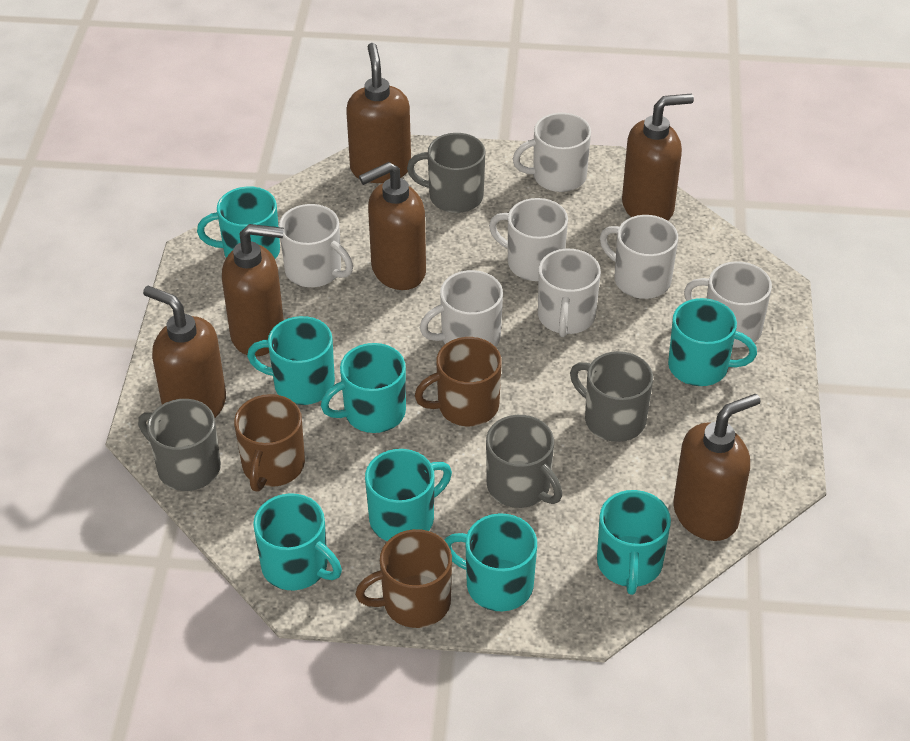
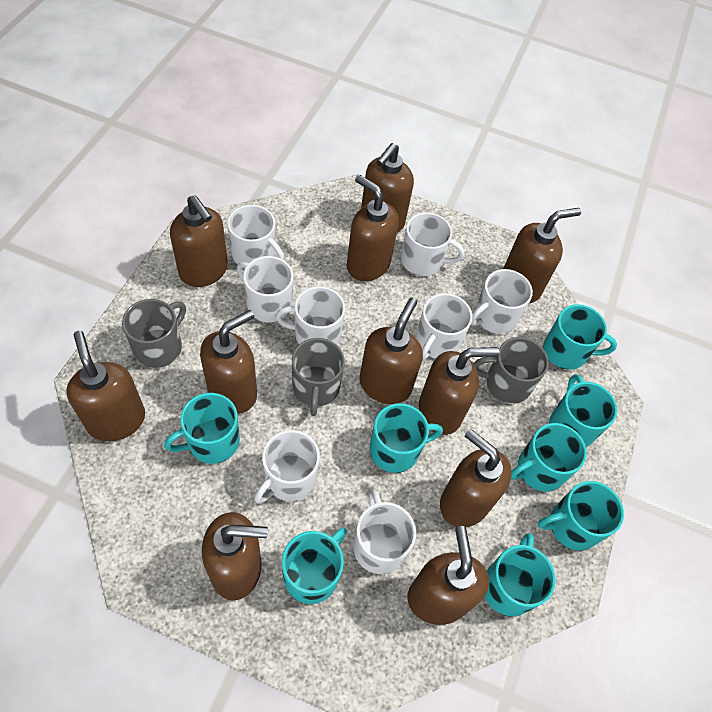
brown mug: [234,394,305,492] [355,529,452,628] [415,337,502,426] = 3 -> none = 0
brown soap dispenser: [143,286,226,418] [222,224,284,357] [346,43,411,183] [359,162,426,290] [622,94,694,221] [673,394,761,541] = 6 -> [66,331,145,441] [170,195,228,287] [200,310,257,414] [202,512,268,600] [347,175,399,281] [360,297,423,404] [361,143,414,233] [407,526,489,625] [419,347,500,435] [440,429,512,527] [503,208,581,303] = 11
grey mug: [138,399,221,491] [407,133,485,213] [486,415,562,508] [570,351,653,442] = 4 -> [122,299,186,368] [292,338,345,416] [473,337,549,404] = 3
white mug: [279,204,353,287] [420,270,503,347] [489,198,568,281] [513,113,591,192] [538,249,601,337] [600,215,678,299] [684,261,772,348] = 7 -> [227,205,284,264] [237,256,293,323] [254,430,320,504] [276,286,345,345] [353,490,416,574] [401,212,464,276] [416,293,472,360] [471,269,533,334] = 8

